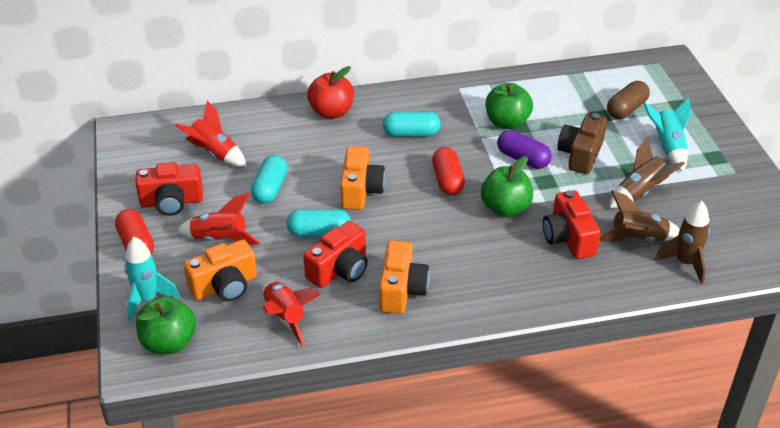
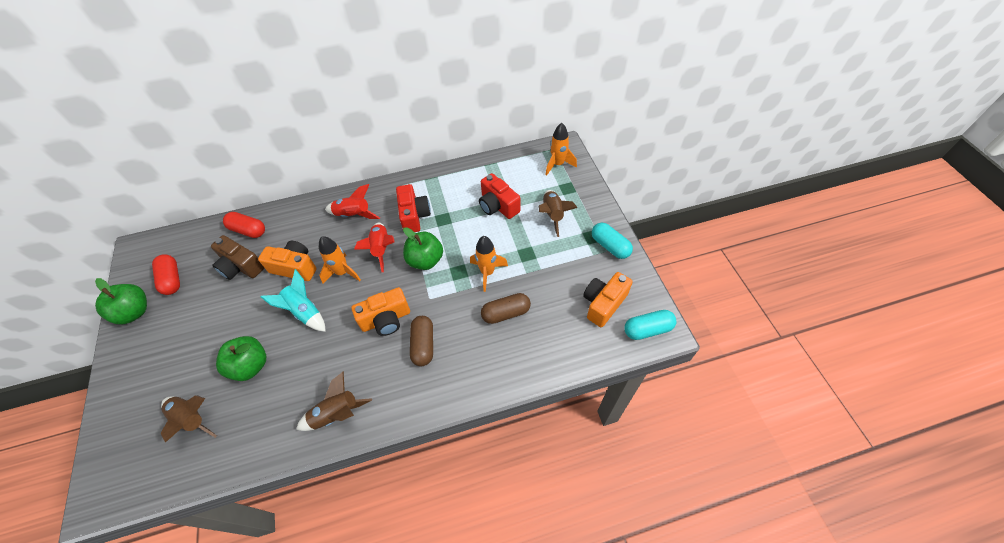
brown capsule: [607,81,650,119] = 1 -> [410,316,433,366] [481,293,531,324] = 2
orange rocket: none = 0 -> [319,236,361,284] [470,236,508,292] [545,123,577,176] = 3
purple capsule: [497,130,552,169] = 1 -> none = 0
red apple: [307,66,354,119] = 1 -> none = 0
red camera: [135,162,203,216] [303,221,368,288] [543,190,601,259] = 3 -> [396,184,431,232] [479,173,520,219] = 2
red rocket: [175,101,247,167] [177,193,260,245] [263,281,321,346] = 3 -> [325,184,380,219] [354,222,395,272] = 2
turquoise capsule: [251,155,287,204] [287,209,351,237] [382,111,441,137] = 3 -> [592,223,633,259] [624,310,676,340] = 2
turquoise rocket: [124,237,180,321] [643,98,691,172] = 2 -> [260,269,326,332] = 1

